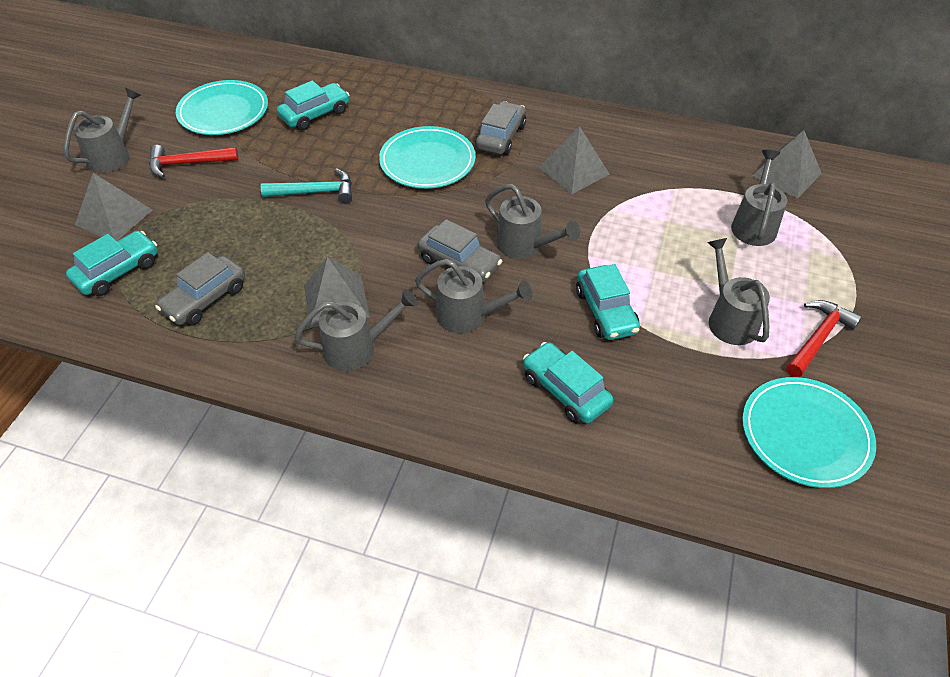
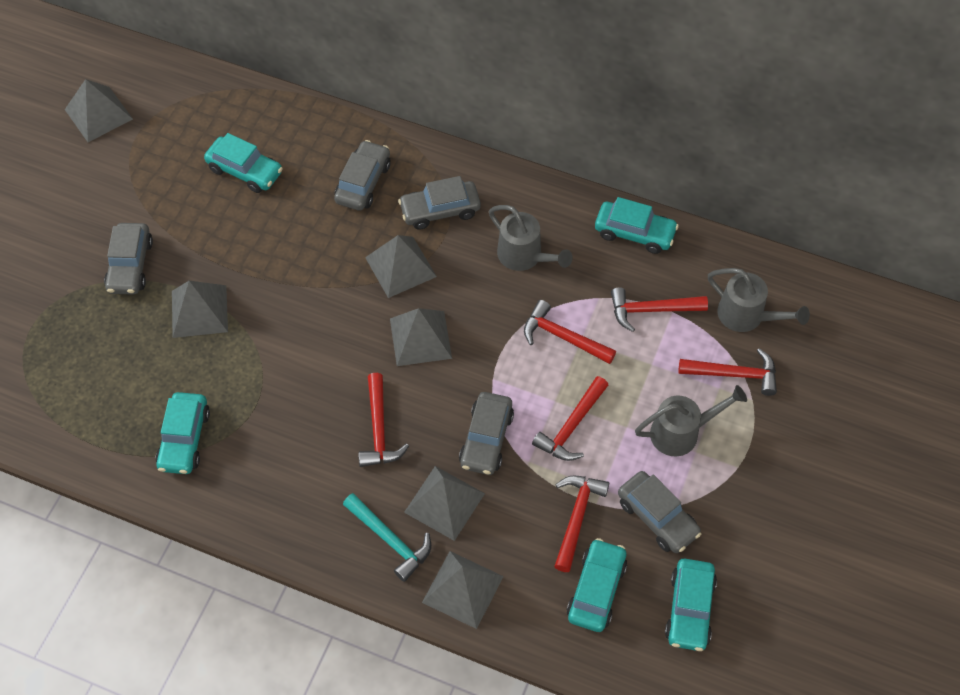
grey car: [155,252,245,326] [418,219,502,283] [475,101,526,155] = 3 -> [104,223,153,295] [334,140,391,211] [398,176,481,230] [459,392,514,475] [618,471,702,553] = 5
grey pyramid: [75,173,152,241] [304,257,370,328] [539,126,610,194] [752,130,822,199] = 4 -> [65,79,133,142] [172,281,228,338] [365,235,437,298] [390,308,452,366] [404,466,485,541] [422,551,504,629] = 6
grey watering can: [64,88,141,173] [294,289,418,371] [415,259,532,333] [485,184,580,259] [707,238,770,345] [731,150,787,246] = 6 -> [489,205,573,271] [635,385,747,456] [708,268,810,332] = 3
red hammer: [149,145,239,178] [786,300,862,377] = 2 -> [358,373,409,467] [524,300,616,364] [532,376,608,461] [554,476,609,572] [611,287,708,332] [678,348,777,396] = 6
turquoise car: [66,231,158,296] [277,81,349,131] [523,342,613,423] [576,264,640,340] = 4 -> [156,392,210,474] [204,133,283,193] [567,538,627,632] [595,197,679,254] [665,559,717,651] = 5
turquoise plate: [176,80,268,135] [379,126,476,189] [742,377,876,488] = 3 -> none = 0

